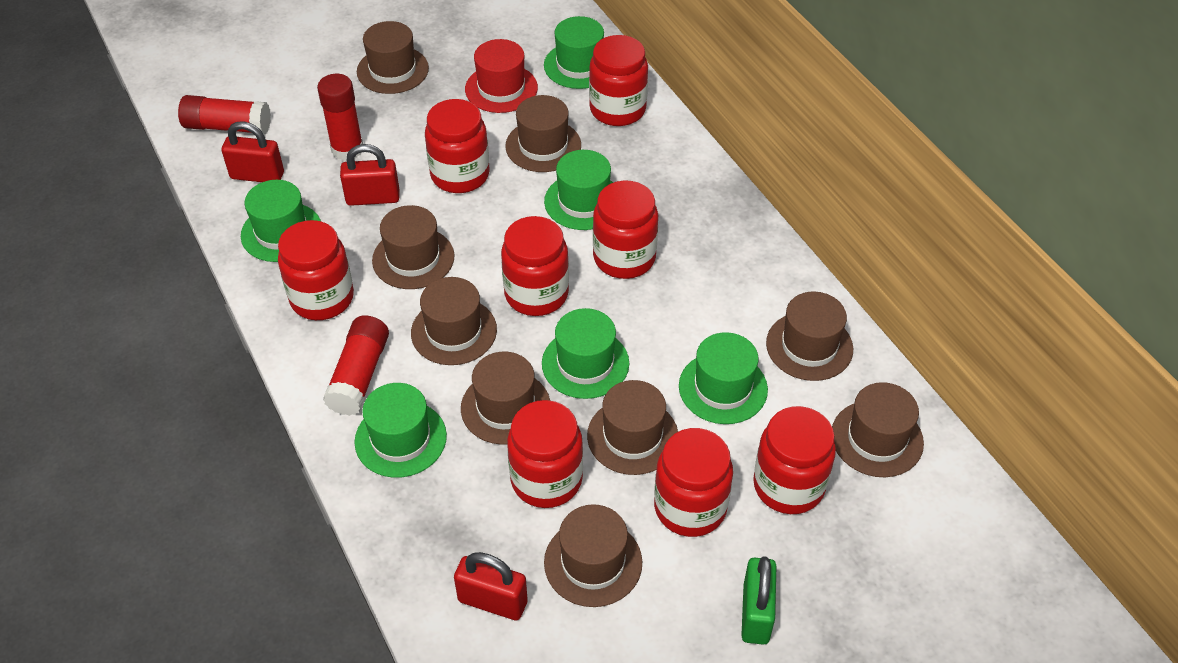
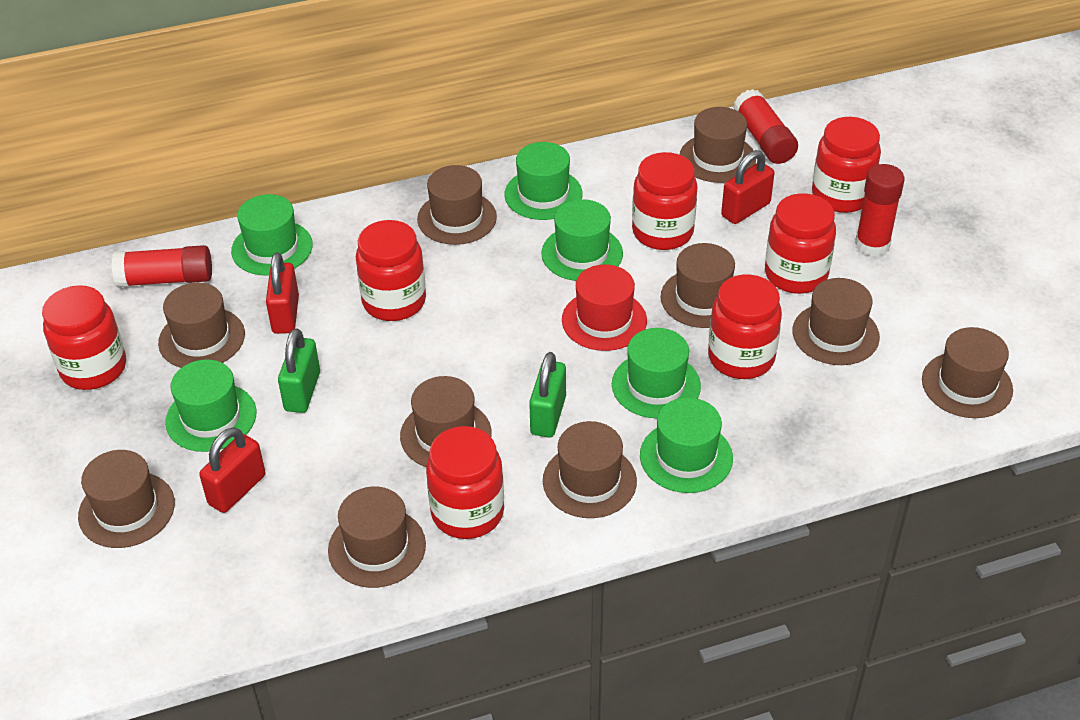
brown hat: [357,21,429,94] [372,205,454,289] [411,277,497,365] [461,351,550,445] [505,95,581,172] [544,504,642,607] [587,380,678,475] [766,292,853,381] [832,382,924,477] = 9 -> [78,450,175,548] [158,283,245,368] [328,486,426,588] [400,376,492,467] [417,165,497,245] [543,421,637,518] [660,243,735,328] [680,107,756,183] [792,278,880,365] [922,327,1013,418] = 10
green padlock: [741,556,776,645] = 1 -> [278,328,320,413] [529,352,566,438] = 2
red jar: [278,220,354,320] [425,99,489,193] [501,216,569,316] [507,400,583,508] [589,35,648,126] [593,181,658,279] [654,428,733,537] [753,406,836,514] = 8 -> [42,285,126,390] [356,220,426,321] [426,426,504,539] [632,152,698,250] [708,274,782,379] [765,193,836,294] [812,117,881,213] = 7

